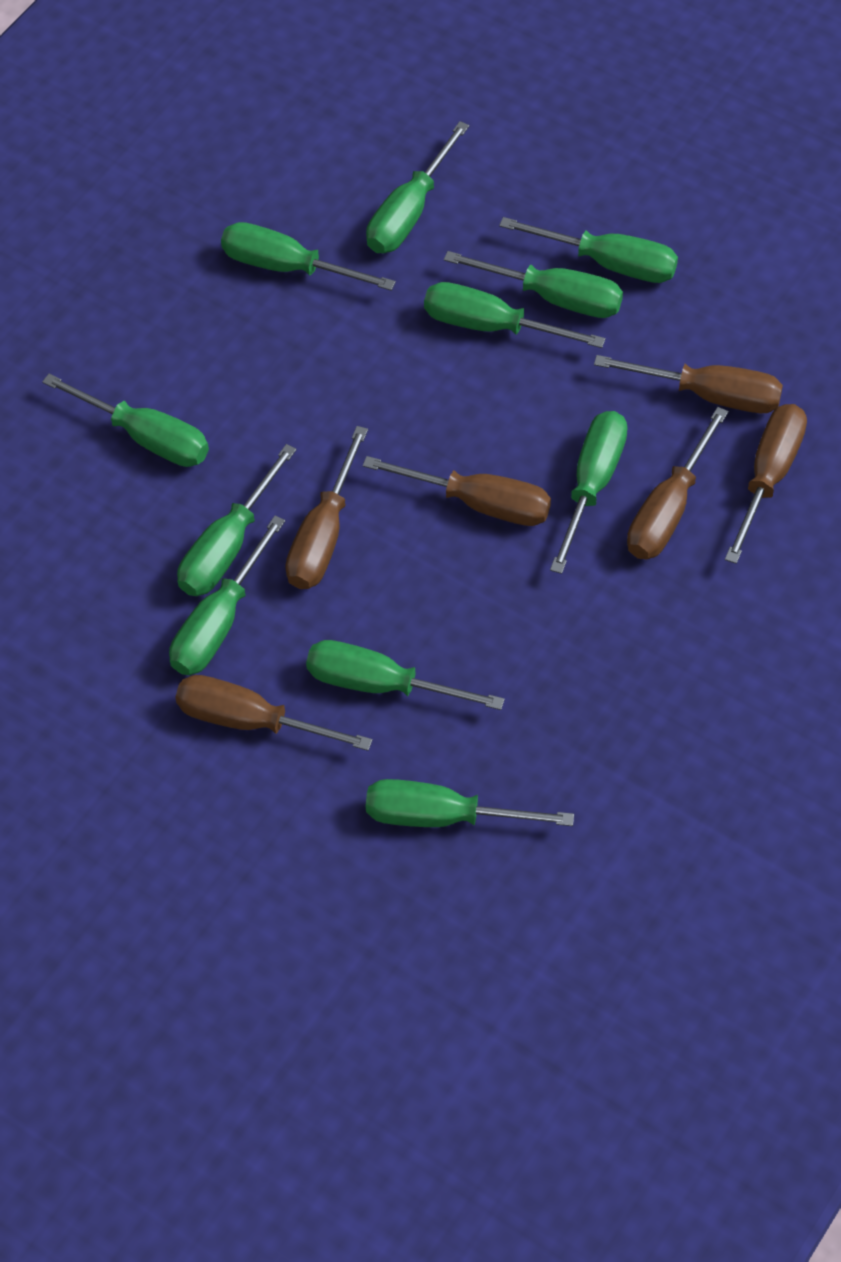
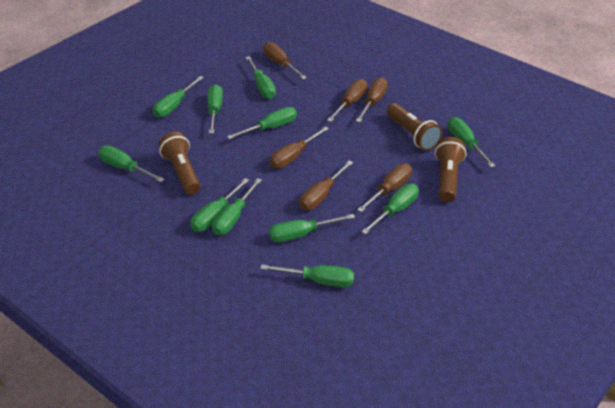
brown flashlight: none = 0 -> [158,132,200,195] [387,103,442,151] [435,137,467,202] = 3

